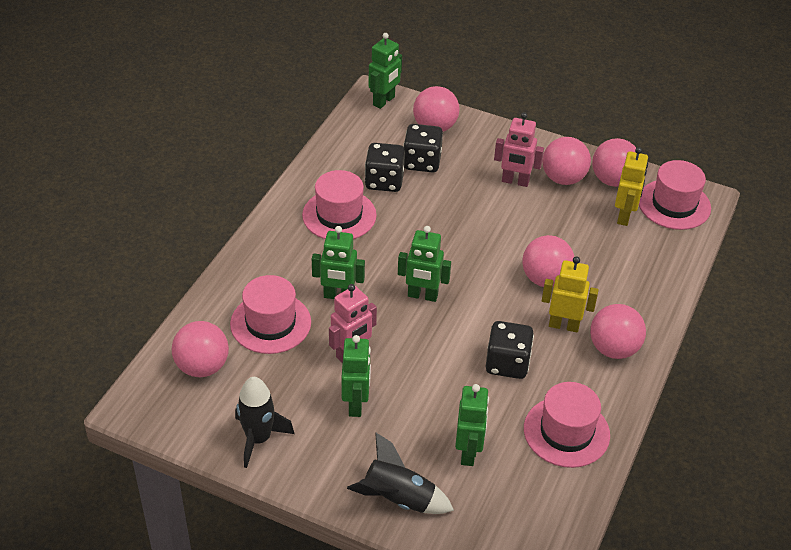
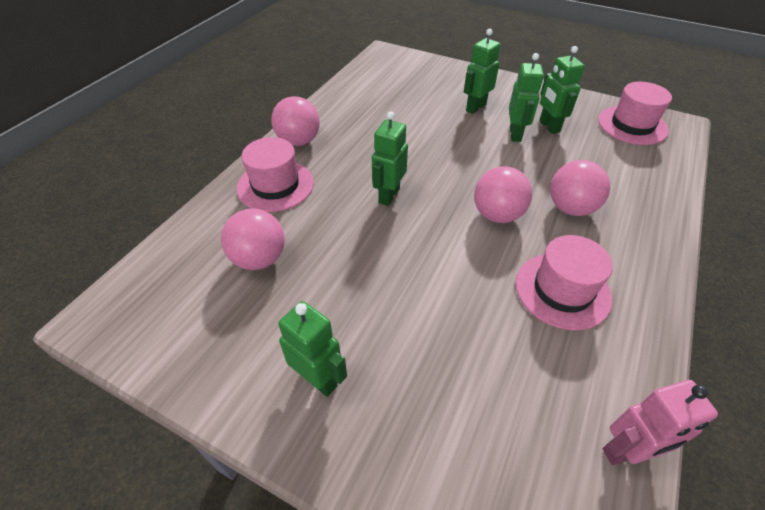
black dice: [365,143,405,192] [403,124,443,173] [486,321,534,379] = 3 -> none = 0
black rocket: [235,377,294,468] [347,433,454,514] = 2 -> none = 0
pink ball: [172,321,229,377] [413,86,459,132] [522,235,574,287] [542,137,591,185] [590,304,646,359] [592,138,636,187] = 6 -> [221,208,285,270] [271,96,320,146] [474,166,532,223] [550,160,610,216] = 4
pink hat: [230,275,311,354] [302,170,377,239] [524,382,610,468] [639,160,711,230] = 4 -> [237,137,314,212] [516,235,613,330] [598,82,672,145] = 3
pink robot: [329,284,377,364] [494,112,544,187] = 2 -> [602,380,718,465] = 1
yellow robot: [542,256,599,332] [615,147,648,226] = 2 -> none = 0

